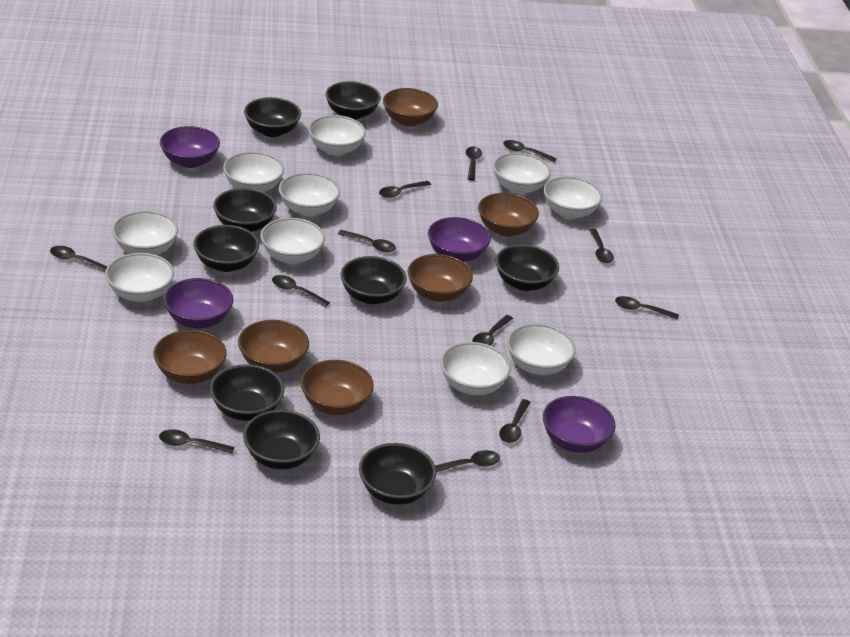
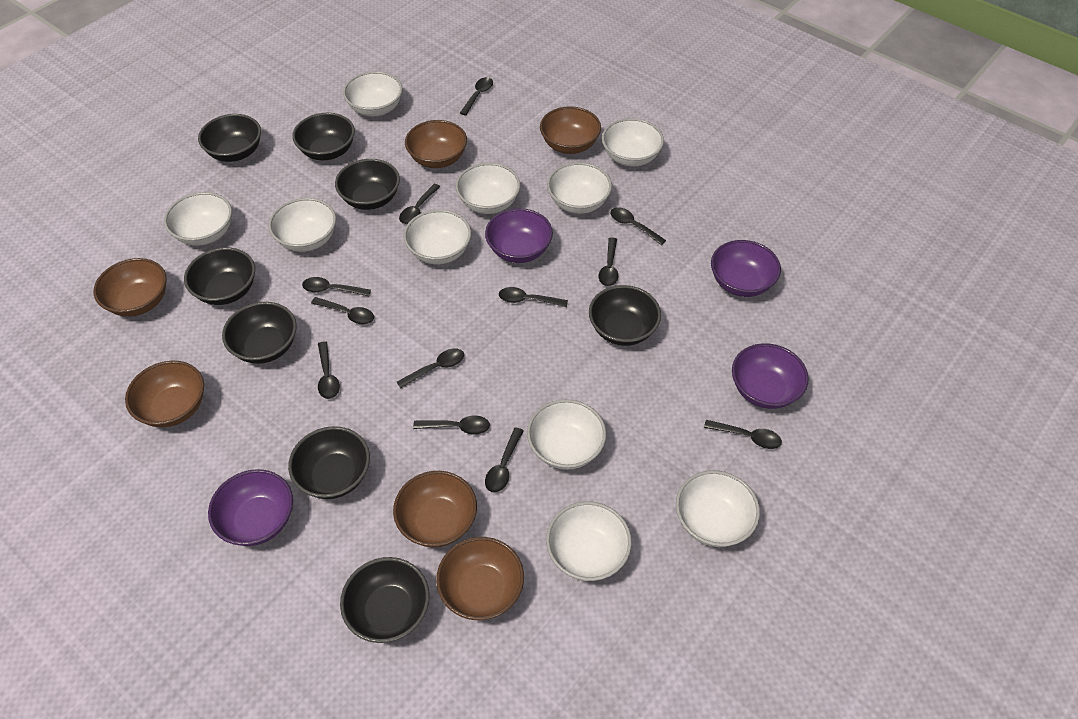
black bowl: [193,225,259,272] [210,364,284,421] [213,188,277,232] [243,410,320,469] [244,97,301,137] [325,81,381,120] [340,256,406,304] [359,443,436,505] [495,244,559,291] = 9 -> [184,247,255,305] [198,114,261,162] [222,302,297,364] [288,426,370,499] [292,113,355,160] [335,159,400,210] [340,557,429,643] [589,285,661,346] = 8

